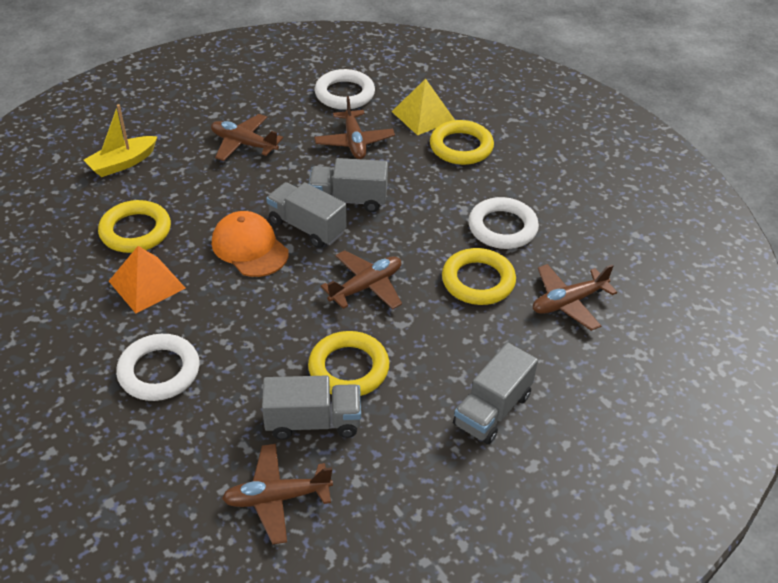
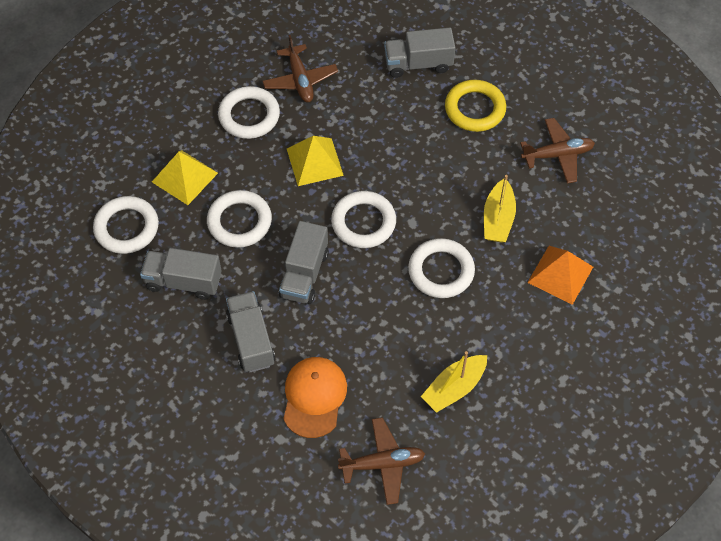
brown plane: [211,114,283,161] [222,444,333,545] [314,96,395,159] [321,250,402,309] [533,264,617,331] = 5 -> [262,35,338,102] [338,417,425,505] [520,118,595,183] = 3
white ring: [116,334,200,401] [315,69,375,110] [468,197,539,249] = 3 -> [93,196,159,254] [207,190,272,248] [218,86,280,139] [331,191,396,248] [408,238,475,298] = 5
yellow boat: [84,104,158,177] = 1 -> [421,351,487,413] [484,175,516,242] = 2
yellow pyramid: [392,78,455,135] = 1 -> [152,150,218,205] [287,136,344,186] = 2
yellow ring: [98,200,171,253] [308,331,389,396] [430,120,494,165] [442,248,516,305] = 4 -> [445,80,506,132] = 1

